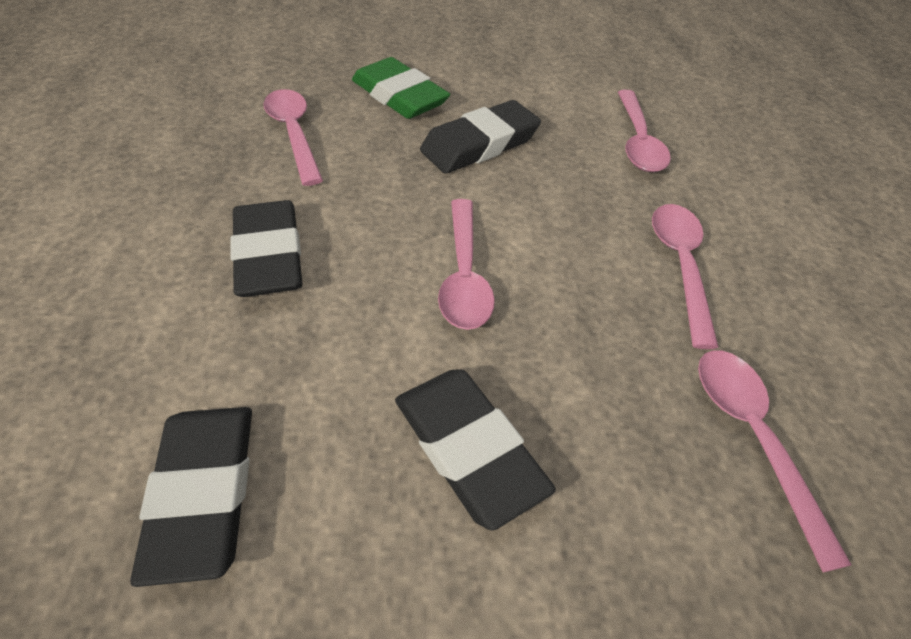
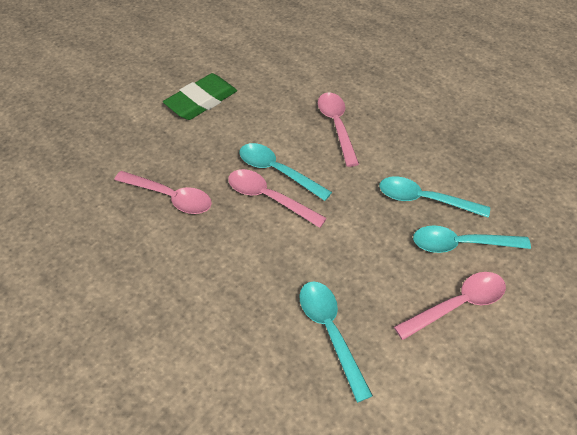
black eraser: [130,407,252,587] [230,200,302,297] [395,369,556,530] [420,100,541,174] = 4 -> none = 0
pink spoon: [263,89,323,186] [438,199,495,330] [618,90,671,172] [652,204,719,349] [698,350,852,573] = 5 -> [114,171,212,214] [228,169,327,228] [318,93,359,167] [394,272,506,340] = 4
turquoise spoon: none = 0 -> [239,143,332,201] [299,281,373,403] [379,176,490,218] [413,225,531,253] = 4

